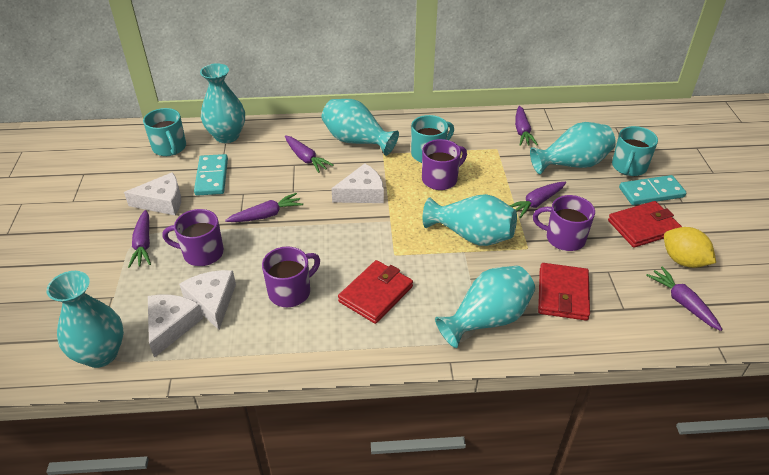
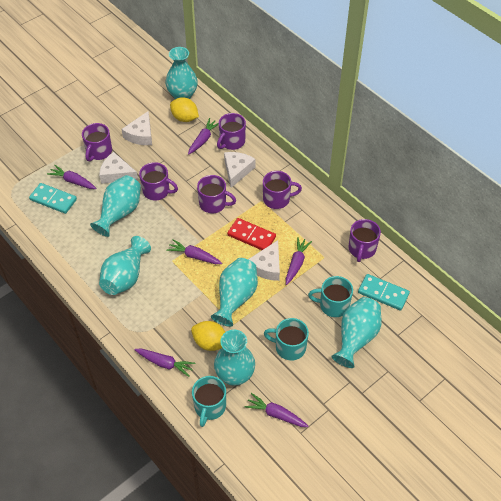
purple mug: [162,209,224,266] [262,247,320,307] [422,139,467,190] [533,195,595,251] = 4 -> [82,123,112,161] [139,162,178,200] [197,175,236,213] [217,113,246,150] [263,171,302,209] [348,219,381,262] = 6
red domino: none = 0 -> [227,218,276,250] = 1
red wallet: [338,260,413,324] [538,263,590,321] [608,201,682,248] = 3 -> none = 0
yellow lemon: [664,227,716,268] = 1 -> [170,97,199,122] [191,321,225,351] = 2

